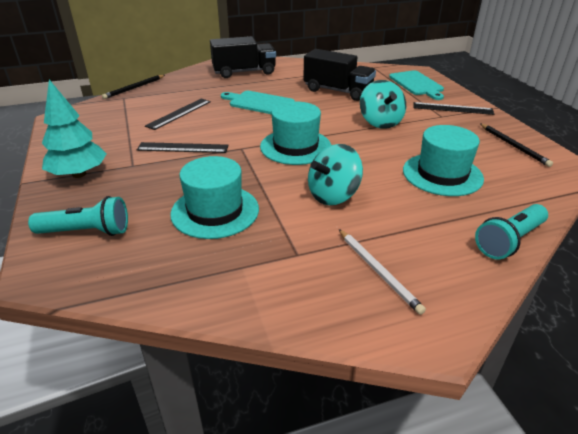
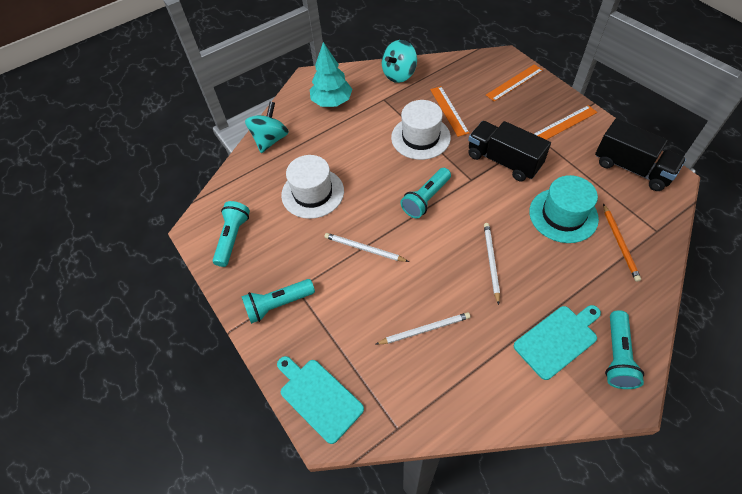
black pencil: [102,75,165,99] [480,123,553,167] = 2 -> none = 0
black ruler: [137,142,229,153] [145,98,211,130] [413,102,494,115] = 3 -> none = 0
orange pencil: none = 0 -> [603,204,641,282] = 1
orange ruler: none = 0 -> [430,86,469,137] [486,64,543,102] [534,105,597,140] = 3
turquoise flashlight: [28,196,128,236] [475,204,548,259] = 2 -> [213,201,250,267] [241,279,315,324] [400,168,451,218] [605,310,644,389] = 4
turquoise hat: [170,156,259,239] [260,101,331,165] [403,125,484,196] = 3 -> [529,175,599,243] = 1
white hat: none = 0 -> [281,155,344,219] [391,100,451,160] = 2
white pencil: [339,229,426,315] = 1 -> [325,233,409,262] [376,312,470,345] [484,223,500,305] = 3

